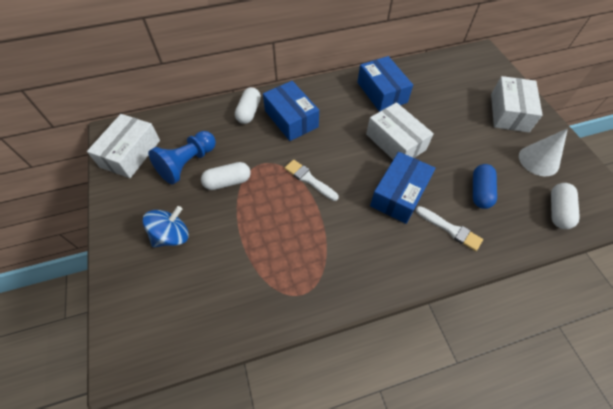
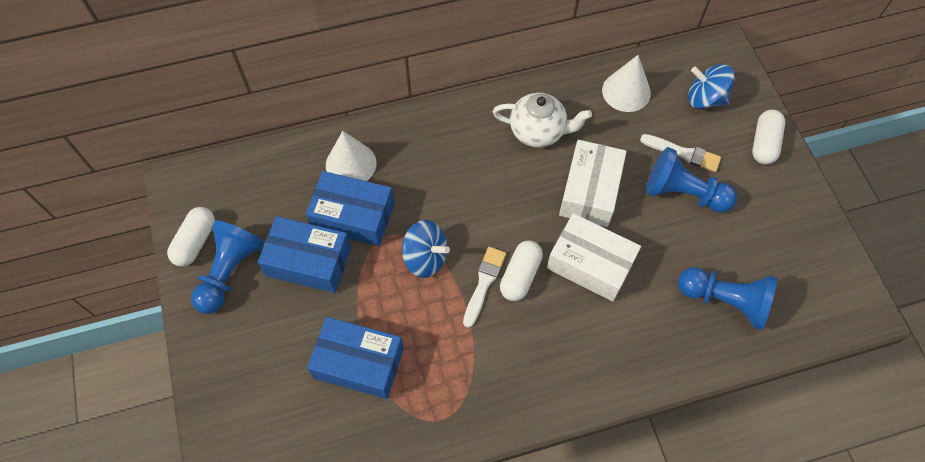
blue capsule: [473,164,497,209] = 1 -> none = 0
blue pawn: [148,131,216,184] = 1 -> [191,220,264,314] [646,147,737,213] [678,267,778,330] = 3
blue spinning top: [142,206,189,247] = 1 -> [402,220,450,278] [688,64,735,109] = 2
white box: [87,114,160,178] [366,102,434,160] [491,76,543,132] = 3 -> [547,213,641,302] [559,140,627,227] = 2
white cone: [519,128,568,176] = 1 -> [326,131,377,181] [602,55,651,112] = 2
white teapot: none = 0 -> [493,93,592,148] = 1

